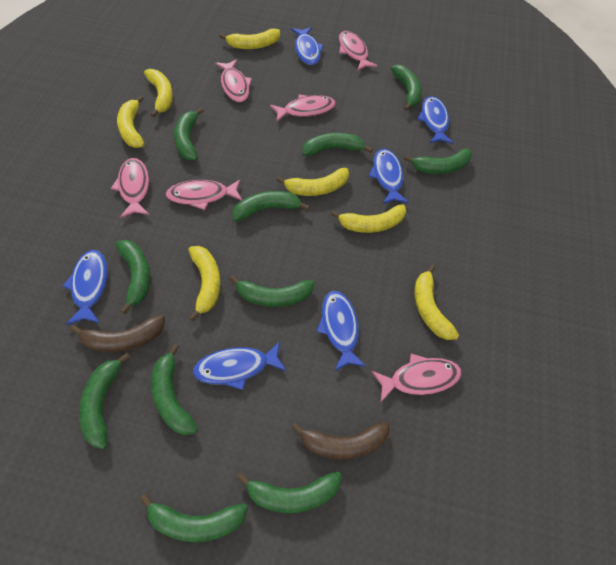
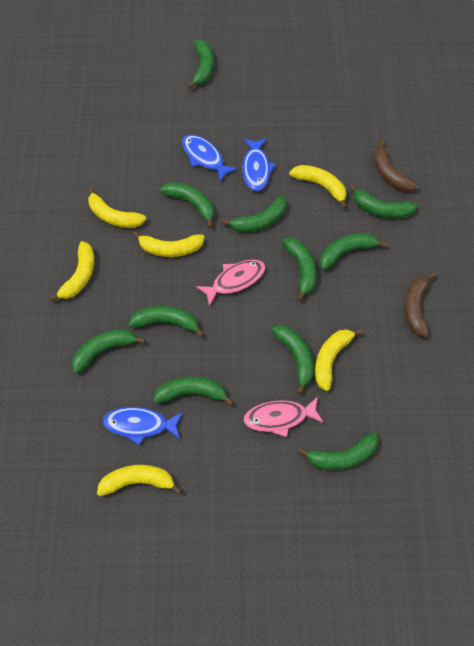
blue fish: [62,250,108,325] [193,341,286,390] [291,27,324,65] [316,291,366,371] [368,149,409,204] [417,96,454,144] = 6 -> [103,407,183,445] [182,135,238,182] [242,138,276,191] = 3
pink fish: [111,158,149,218] [166,180,242,210] [215,59,252,102] [270,95,336,122] [339,31,377,70] [371,354,462,402] = 6 -> [196,260,266,306] [243,397,324,437] = 2
yellow banana: [117,96,144,148] [144,69,173,118] [188,246,220,321] [219,28,280,49] [276,168,349,196] [330,204,406,233] [415,264,459,340] = 7 -> [49,241,94,301] [88,187,146,228] [97,465,182,496] [132,231,205,257] [289,165,347,209] [315,329,363,391] = 6

